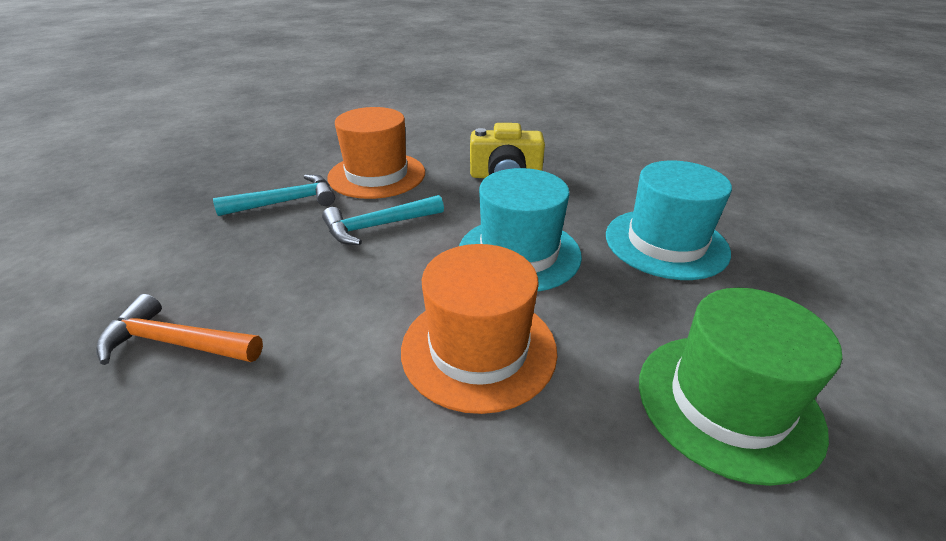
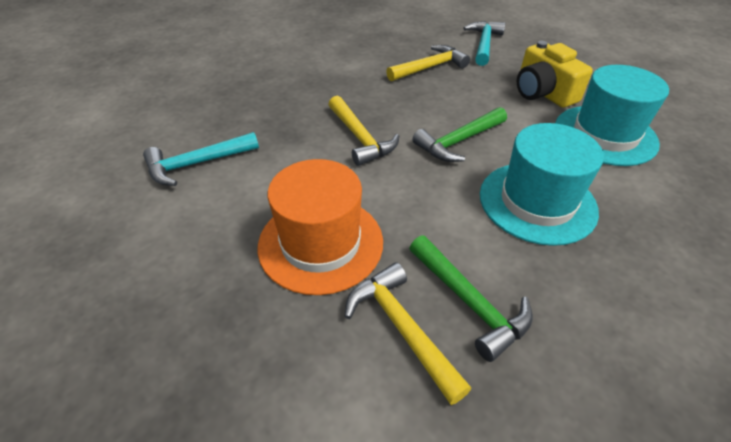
green hammer: none = 0 -> [409,235,533,362] [412,107,507,162] = 2
green hat: [639,288,842,486] = 1 -> none = 0
orange hammer: [96,294,263,365] = 1 -> none = 0
orange hat: [327,107,425,199] [401,244,557,414] = 2 -> [258,159,383,295] = 1
yellow hammer: none = 0 -> [328,96,399,166] [345,262,471,405] [386,45,470,81] = 3

